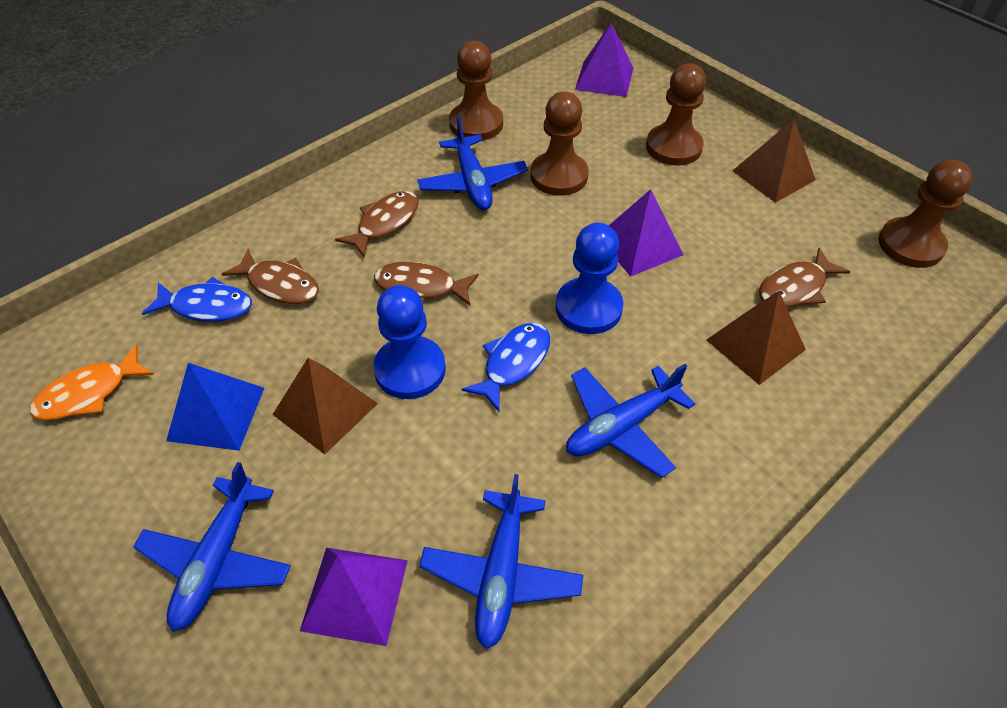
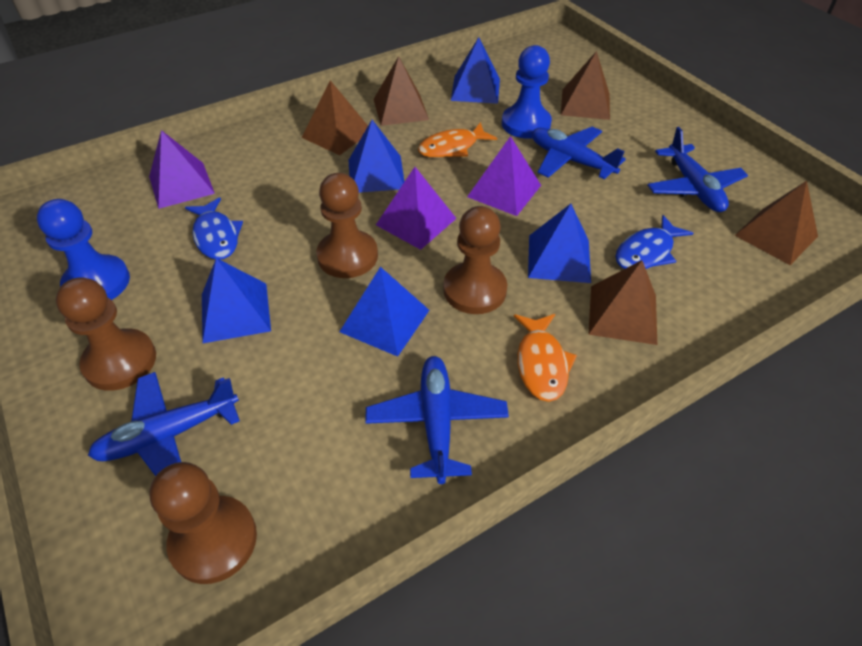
blue pyramid: [166,363,264,451] = 1 -> [202,258,271,344] [340,267,429,357] [348,120,404,193] [451,37,500,104] [528,204,591,283] = 5
brown fish: [222,249,319,304] [335,191,419,257] [374,262,479,305] [759,248,850,308] = 4 -> none = 0
brown pyramid: [272,358,378,454] [706,291,806,385] [733,119,816,203] = 3 -> [302,80,368,155] [373,56,429,126] [561,51,610,120] [588,260,657,345] [734,181,818,265] = 5
orange fish: [30,344,154,420] = 1 -> [418,122,497,158] [514,314,577,402] = 2

